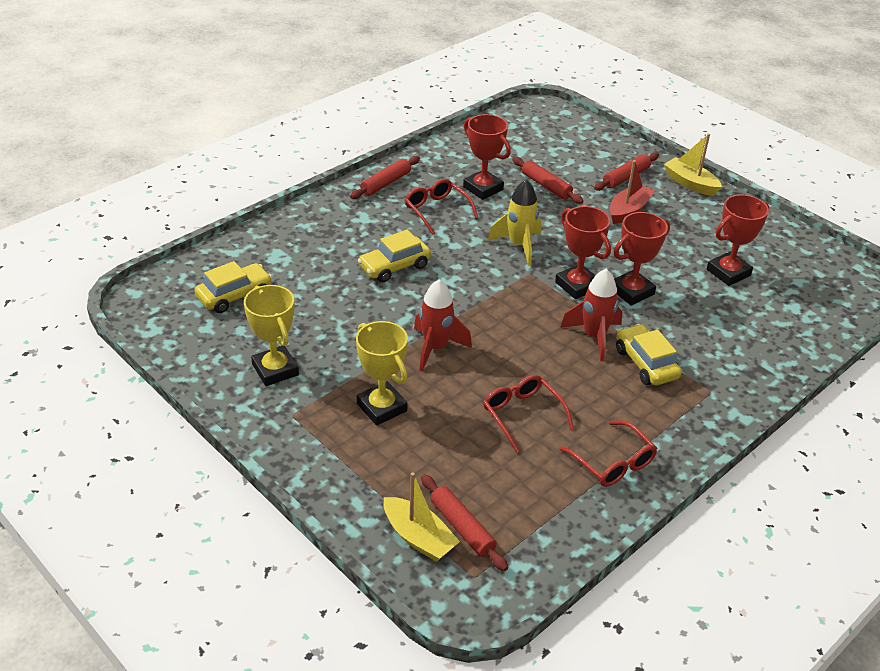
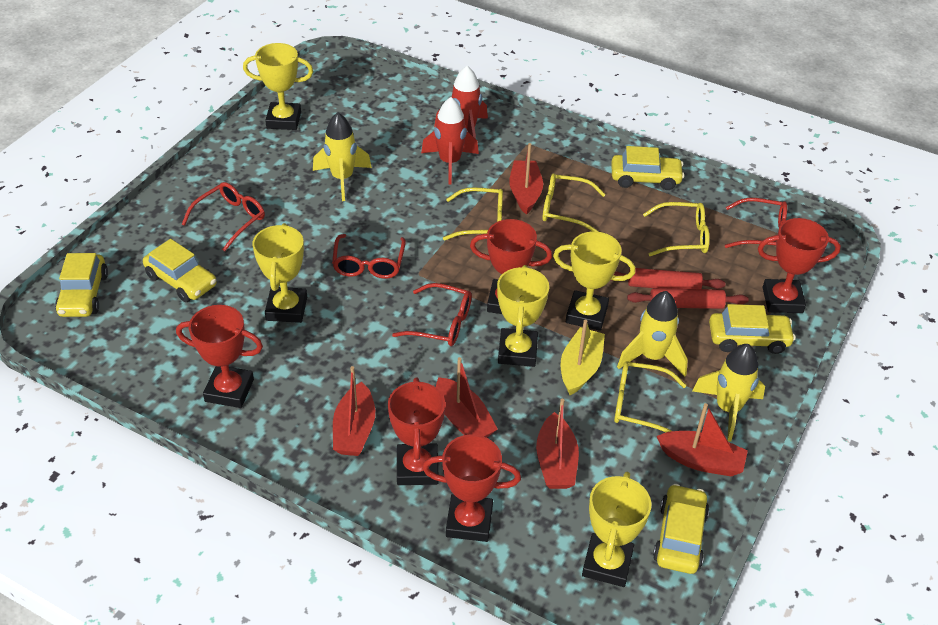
red boat: [609,160,655,224] = 1 -> [333,366,375,456] [436,357,498,438] [509,143,543,215] [536,399,579,489] [657,403,748,476] = 5
red glasses: [405,179,478,235] [483,375,574,453] [559,420,657,487] = 3 -> [182,182,265,252] [332,234,406,279] [392,283,472,346] [725,198,787,248] = 4
red rolling pin: [350,156,420,199] [421,474,508,571] [512,157,583,204] [594,152,659,191] = 4 -> [611,268,725,289] [627,288,749,309] = 2
red trophy: [463,114,511,200] [555,206,611,299] [614,212,670,306] [707,194,769,286] = 4 -> [176,305,263,408] [388,378,445,485] [422,434,521,542] [470,219,552,314] [758,218,841,313] = 5
yellow boat: [383,472,460,562] [664,134,722,196] = 2 -> [561,320,605,395] = 1
yellow car: [195,261,272,313] [358,230,431,282] [616,324,682,386] = 3 -> [55,253,108,317] [143,239,217,302] [611,146,684,190] [653,484,709,574] [709,304,795,354] = 5
yellow glasses: none = 0 -> [443,187,503,240] [542,174,606,232] [614,361,686,433] [643,202,710,256] = 4
yellow rocket: [488,180,541,265] = 1 -> [313,112,372,201] [617,291,688,377] [692,344,765,442] = 3
yellow trophy: [244,285,299,386] [356,321,408,426] = 2 -> [243,43,313,130] [252,223,307,323] [497,265,549,367] [553,231,636,331] [582,472,652,587] = 5

